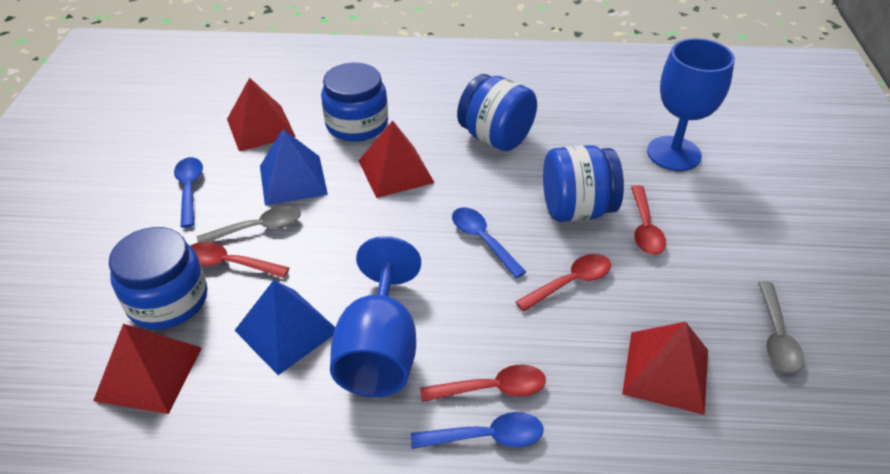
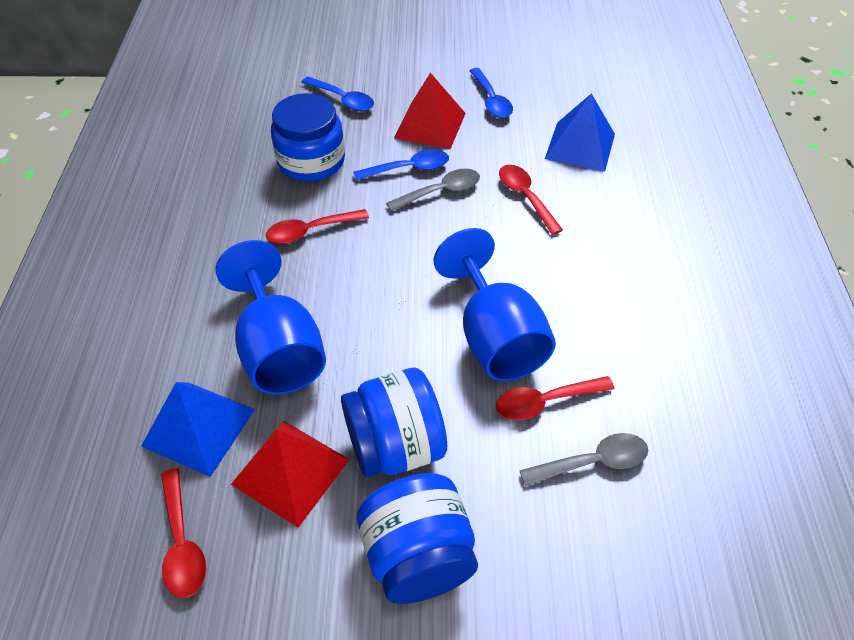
blue jar: [109,227,207,330] [321,63,388,142] [457,74,537,151] [543,145,624,222] = 4 -> [271,93,345,181] [341,368,447,477] [357,473,478,604] = 3
red pyramid: [93,324,202,414] [227,78,296,151] [359,121,435,198] [622,322,708,415] = 4 -> [231,421,350,528] [394,73,466,149] = 2

